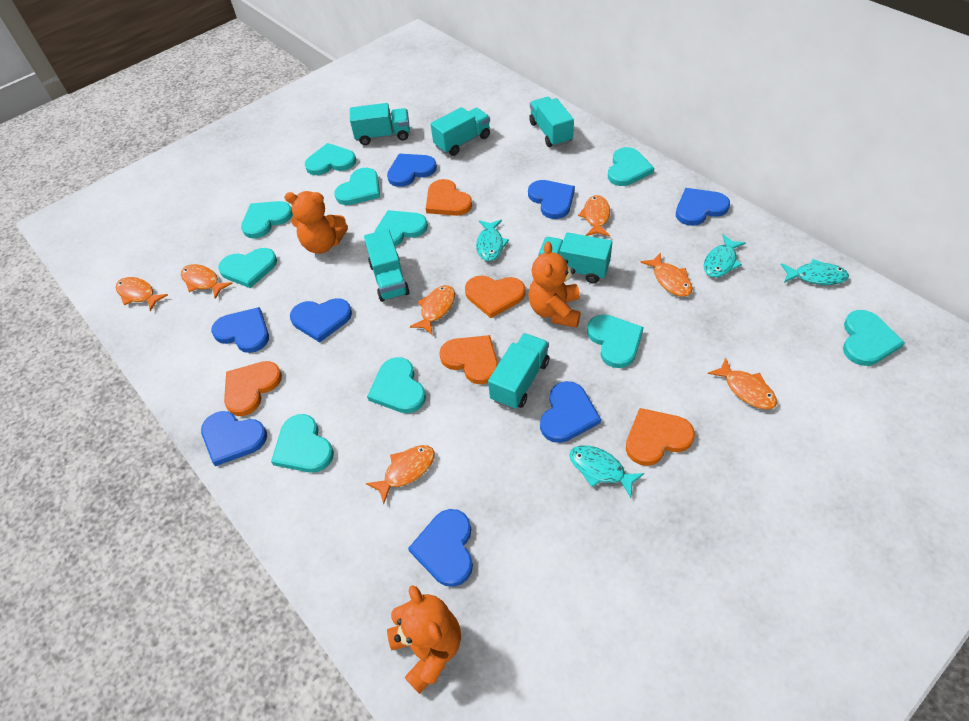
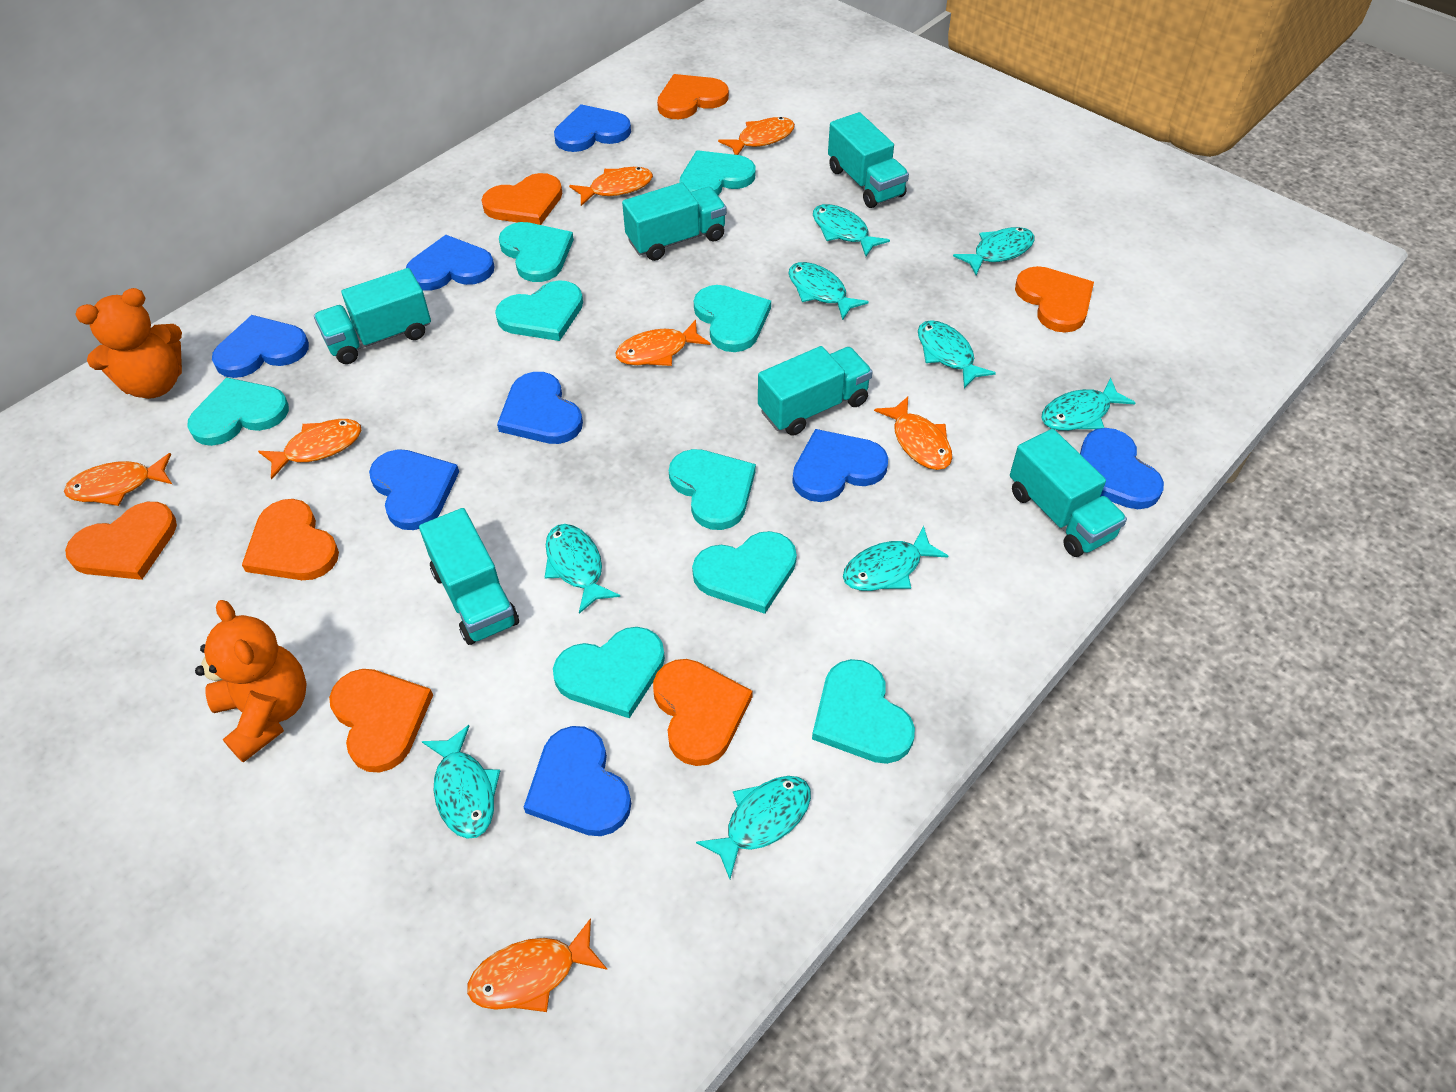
orange heart: [224,361,282,416] [426,179,472,216] [439,335,498,384] [465,276,525,318] [626,408,695,466] = 5 -> [65,502,177,580] [242,499,339,580] [329,669,433,773] [482,173,562,225] [653,659,752,766] [657,74,729,119] [1015,266,1094,333] = 7
orange teddy bear: [284,191,348,254] [387,585,461,694] [528,241,581,328] = 3 -> [75,288,182,399] [195,600,307,763] = 2
turquoise fish: [476,220,509,261] [569,445,644,498] [704,234,746,278] [781,259,849,285] = 4 -> [422,725,500,839] [545,524,620,614] [696,776,811,879] [788,262,869,320] [813,204,890,257] [843,526,948,591] [918,320,996,388] [953,227,1035,275] [1041,378,1136,431] = 9
turquoise heart: [218,248,277,288] [241,201,293,239] [271,414,334,473] [305,143,356,175] [334,168,380,205] [367,357,426,413] [374,210,428,246] [587,314,644,368] [608,147,654,186] [843,310,905,366] = 10 -> [187,377,289,446] [495,280,583,341] [499,222,574,282] [553,627,665,718] [669,449,756,530] [679,150,756,195] [692,531,797,614] [694,285,771,352] [812,659,915,764] = 9

